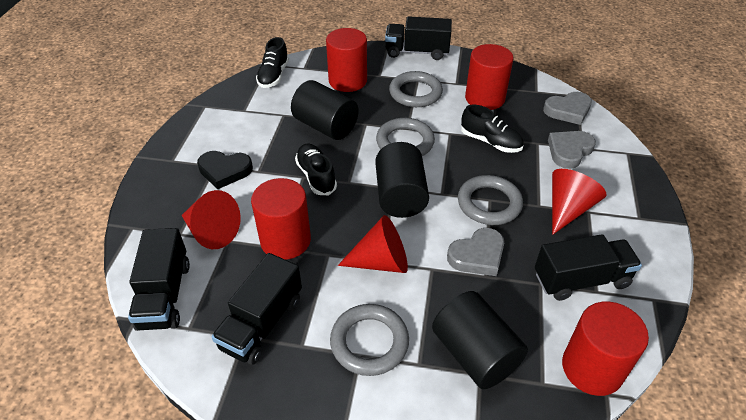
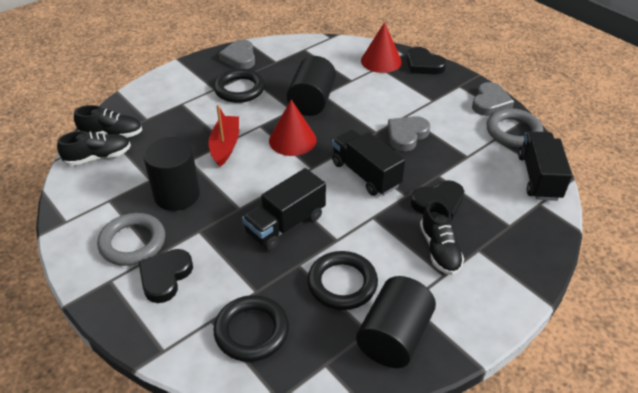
black heart: [197,151,253,189] = 1 -> [138,249,193,303] [407,47,447,74] [411,180,464,220] = 3
black ring: none = 0 -> [214,69,265,103] [214,295,289,362] [307,251,378,310] = 3
black truck: [128,228,190,331] [212,253,302,365] [385,16,452,60] [535,234,642,301] = 4 -> [242,168,326,251] [332,130,405,196] [518,131,572,201] = 3
grey ring: [330,304,409,376] [376,118,435,156] [389,71,443,107] [458,175,523,225] = 4 -> [97,213,165,266] [486,108,543,147] = 2
red boat: none = 0 -> [208,105,239,167] = 1
red cone: [181,190,241,249] [338,215,408,273] [552,169,607,235] = 3 -> [269,100,316,156] [361,22,402,73] = 2
red cylinder: [251,178,311,260] [326,28,367,92] [465,44,513,110] [562,301,649,396] = 4 -> none = 0

